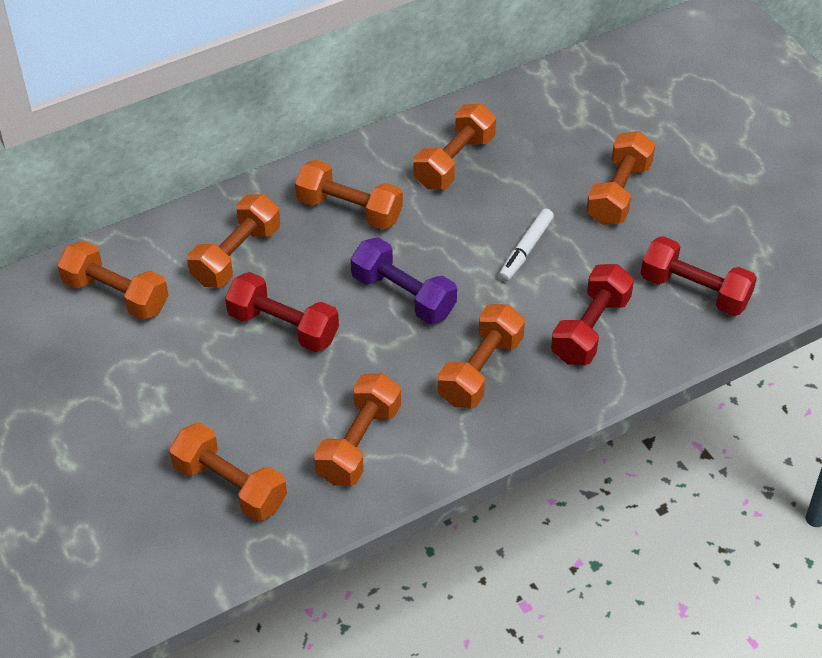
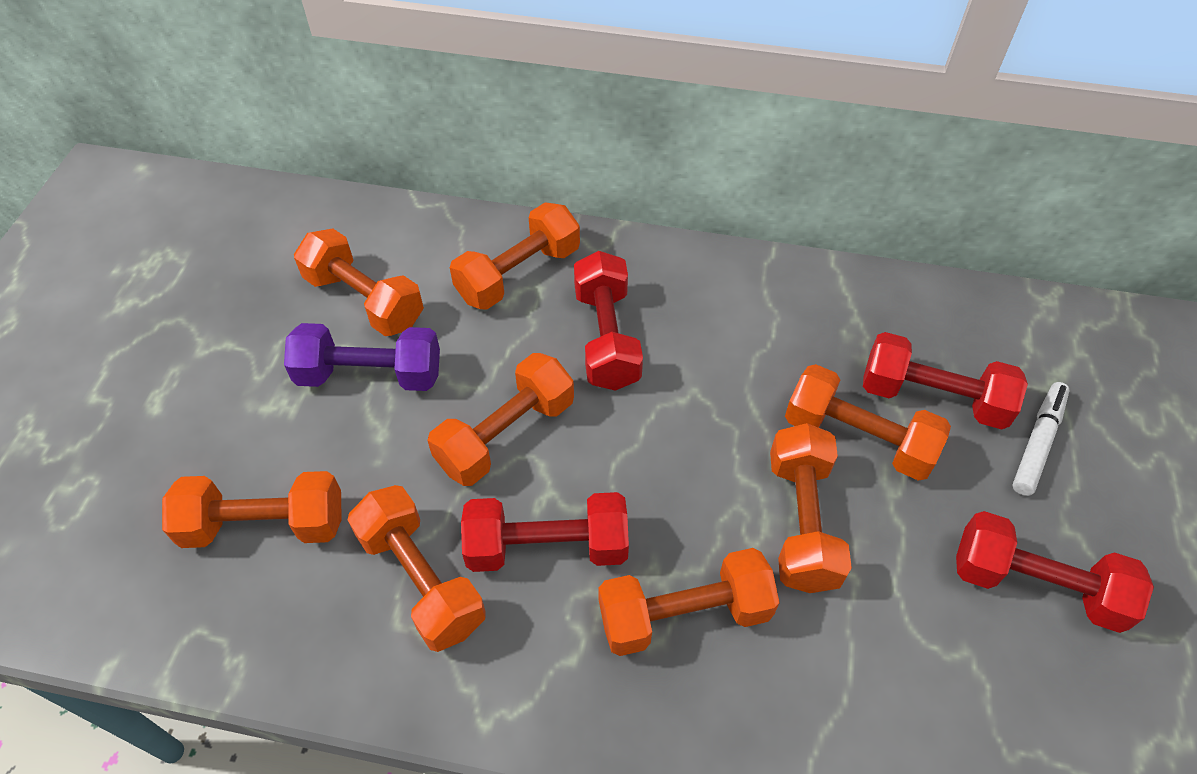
red dumbbell: [225,272,339,352] [551,264,634,365] [640,236,757,316] = 3 -> [461,492,629,572] [574,251,643,391] [863,332,1028,429] [956,511,1154,633] = 4

